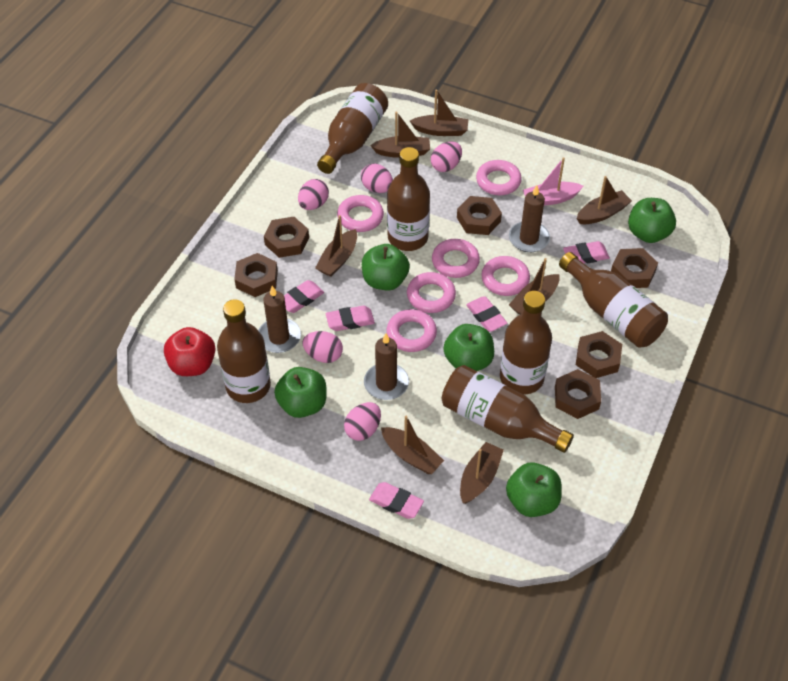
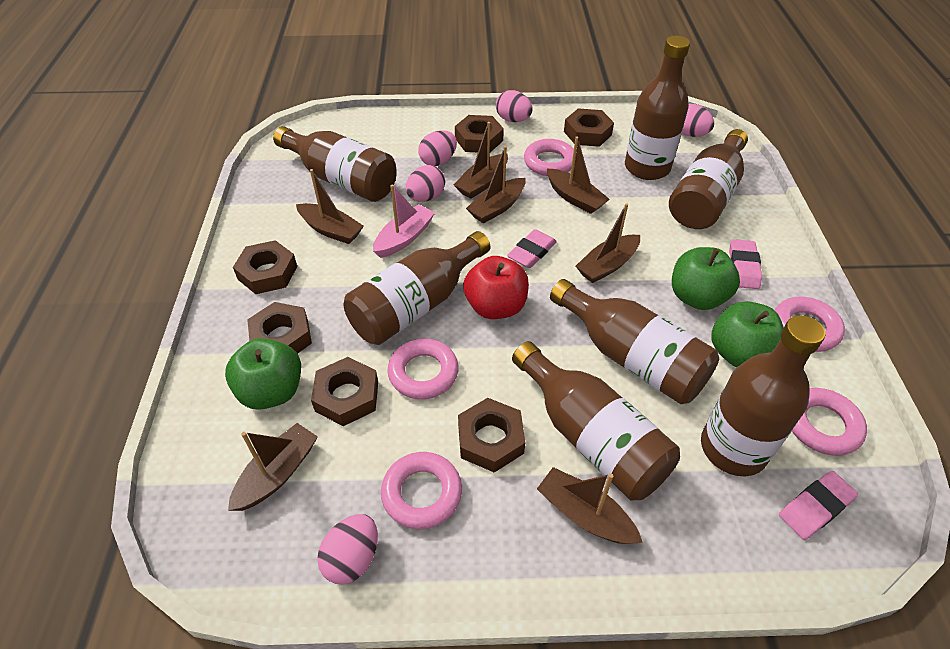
brown bottle: [217,299,271,403] [317,83,388,174] [387,147,430,251] [442,365,574,453] [500,291,552,394] [559,252,668,348] = 6 -> [273,126,397,202] [344,231,490,345] [512,341,680,500] [550,279,719,404] [625,36,690,180] [669,129,748,229] [701,315,825,476] = 7
brown candle: [258,286,301,353] [364,334,409,400] [509,185,550,252] = 3 -> none = 0
green apple: [274,367,327,418] [362,244,410,291] [443,324,494,371] [506,463,562,517] [628,198,676,243] = 5 -> [225,338,301,410] [672,247,740,310] [712,301,784,367] = 3
pink eraser: [284,280,324,313] [326,306,375,331] [369,482,424,519] [466,296,507,332] [563,241,610,263] = 5 -> [507,229,557,268] [729,239,762,289] [779,471,858,540] = 3
pink ring: [337,195,384,232] [386,309,437,352] [407,272,456,313] [432,239,480,278] [476,160,522,195] [481,256,530,296] = 6 -> [381,452,462,529] [387,339,459,399] [524,139,575,176] [775,297,845,352] [792,388,867,456] = 5

